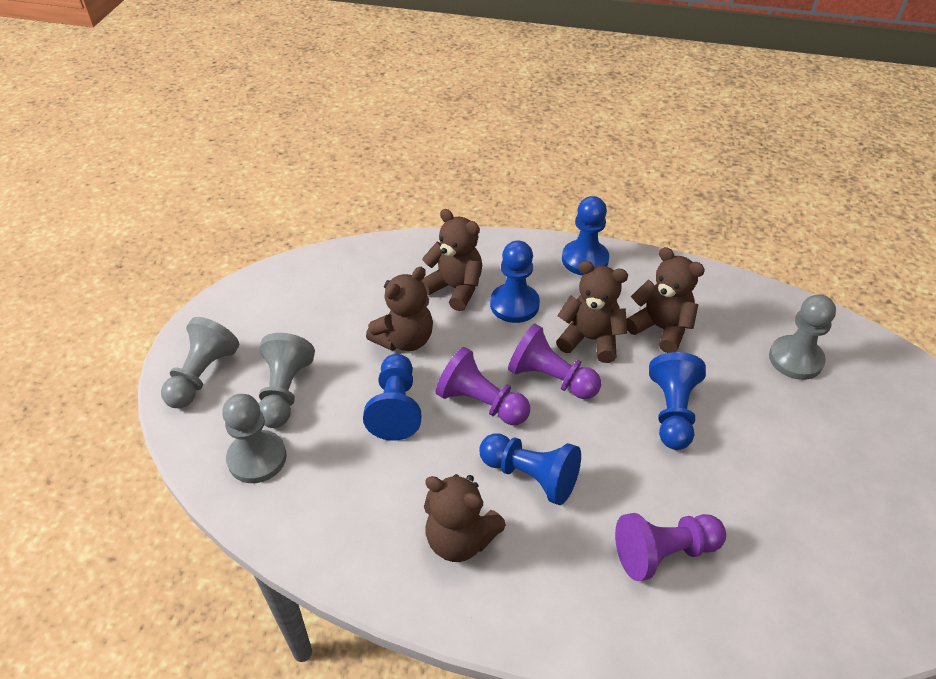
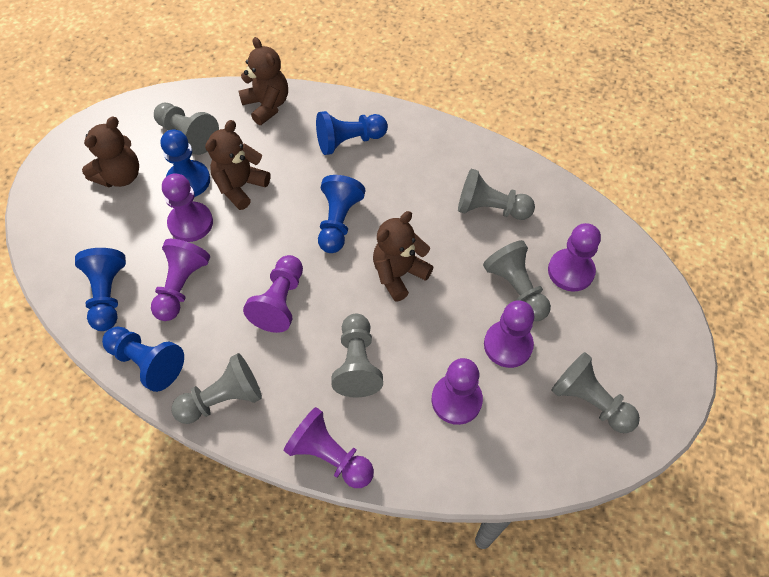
brown teddy bear: [366,267,433,351] [422,209,482,311] [424,474,506,562] [556,261,628,363] [626,247,705,353] = 5 -> [82,116,139,187] [205,120,270,210] [238,37,288,125] [373,211,434,302] = 4
grey pawn: [161,317,239,408] [222,394,287,483] [259,333,315,428] [769,294,836,380] = 4 -> [154,103,219,155] [172,353,262,424] [331,314,383,398] [458,169,535,220] [483,240,551,321] [551,352,640,433] = 6
purple pawn: [436,347,530,425] [508,324,601,399] [615,513,726,581] = 3 -> [151,239,210,321] [162,173,213,242] [243,255,303,333] [284,407,374,488] [432,358,483,425] [484,300,534,368] [548,223,601,291] = 7

